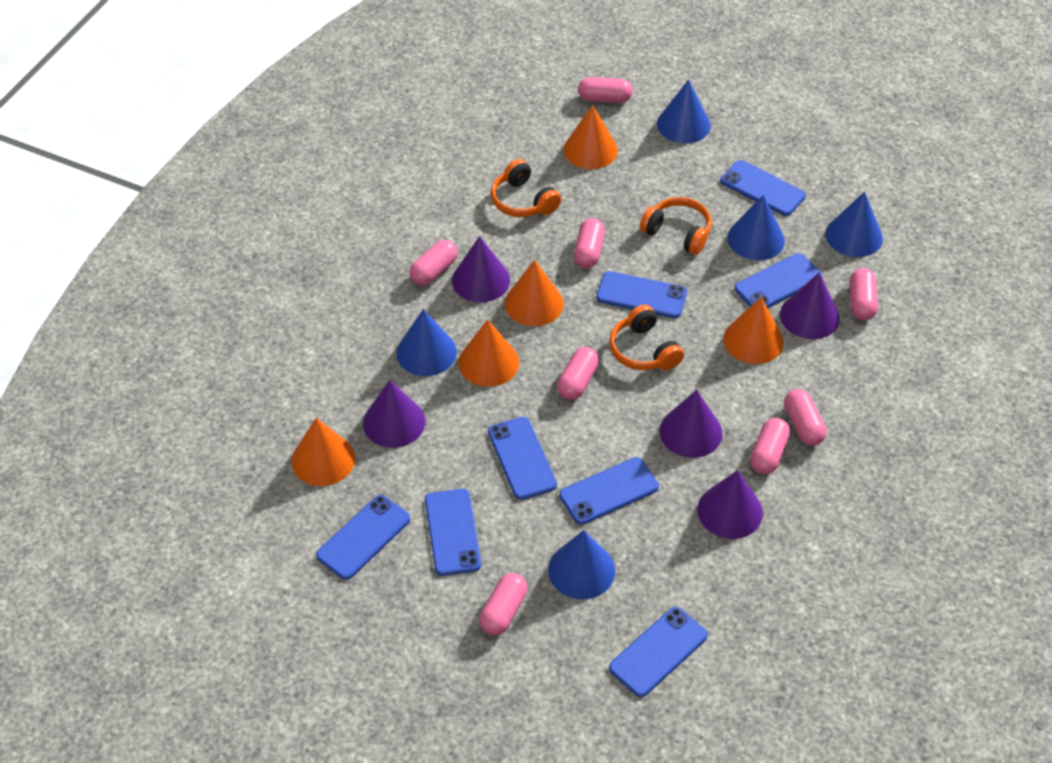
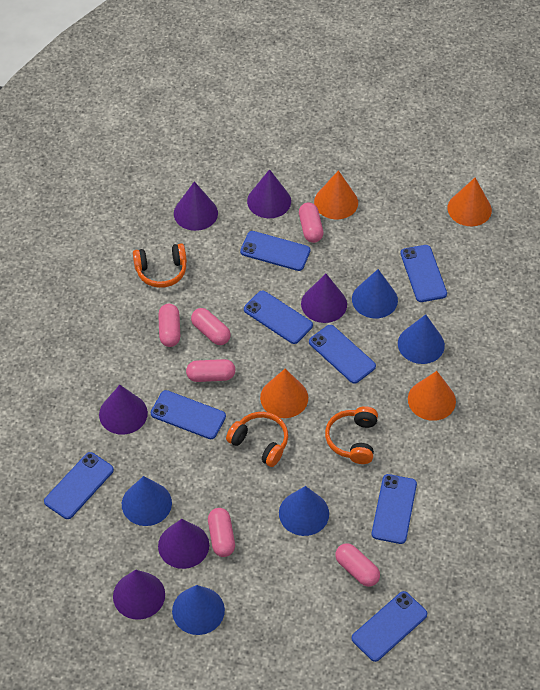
orange cone: [291,418,355,486] [459,319,519,387] [505,260,564,326] [564,105,618,169] [723,297,784,364] = 5 -> [260,369,308,418] [314,170,358,219] [408,371,456,421] [448,178,492,226] = 4
pink capsule: [409,240,458,286] [479,573,527,636] [557,347,599,400] [574,218,605,268] [578,77,633,103] [750,418,790,474] [784,389,827,446] [849,268,878,321] = 8 -> [158,304,180,347] [186,359,236,382] [191,308,231,345] [208,508,235,557] [299,202,324,243] [335,543,380,587] = 6
purple cone: [363,380,425,448] [452,236,510,302] [659,390,723,458] [697,470,763,539] [780,273,840,339] = 5 -> [99,385,148,435] [113,570,165,620] [158,519,209,569] [174,181,218,231] [247,169,291,218] [301,274,347,323] = 6

